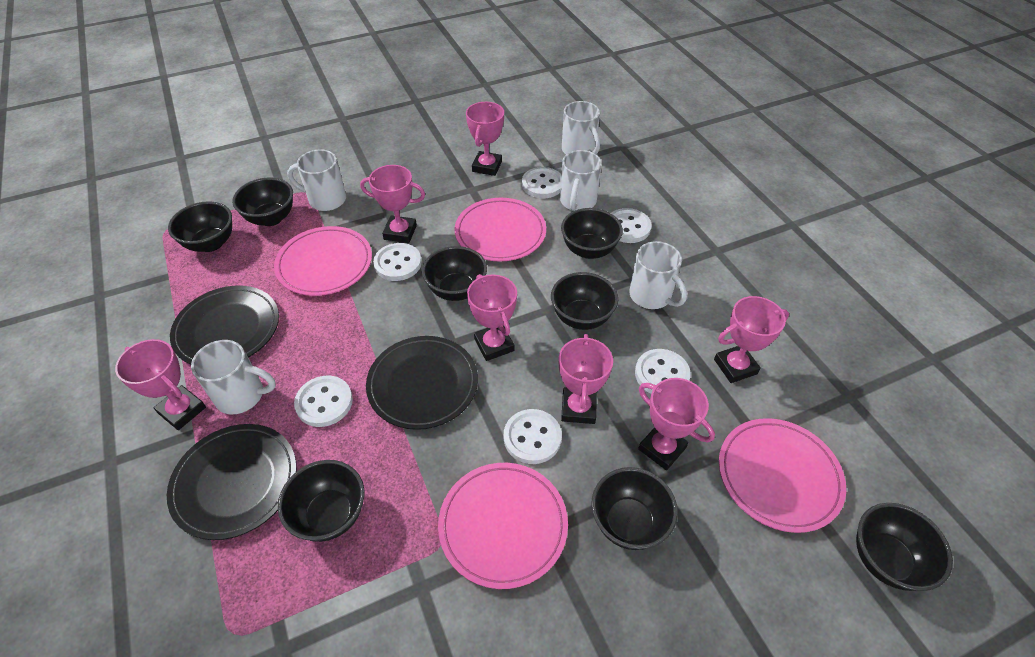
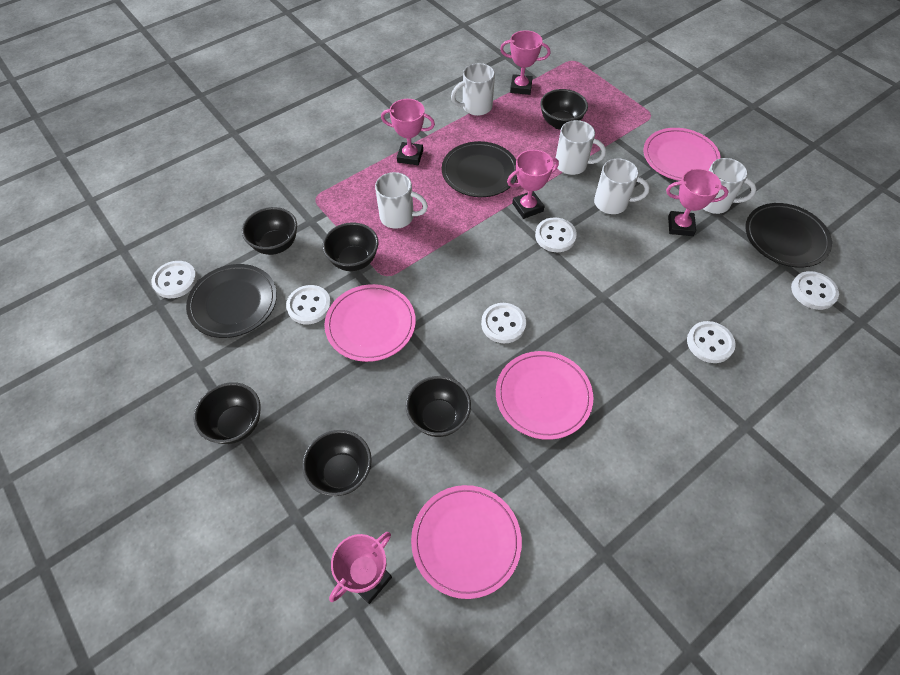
black bowl: [168,201,232,252] [232,178,293,226] [278,460,364,542] [422,246,487,301] [551,272,618,330] [561,208,623,259] [591,467,678,550] [856,503,953,591] = 8 -> [194,382,261,444] [242,207,297,255] [302,430,372,496] [323,222,378,271] [406,376,471,437] [540,89,588,130] = 6
pink trophy: [115,339,206,430] [360,165,425,243] [466,102,504,176] [467,274,517,361] [559,334,613,424] [638,378,715,470] [714,296,789,383] = 7 -> [329,532,392,604] [381,99,435,165] [500,30,550,95] [507,150,559,219] [666,168,728,236] = 5

